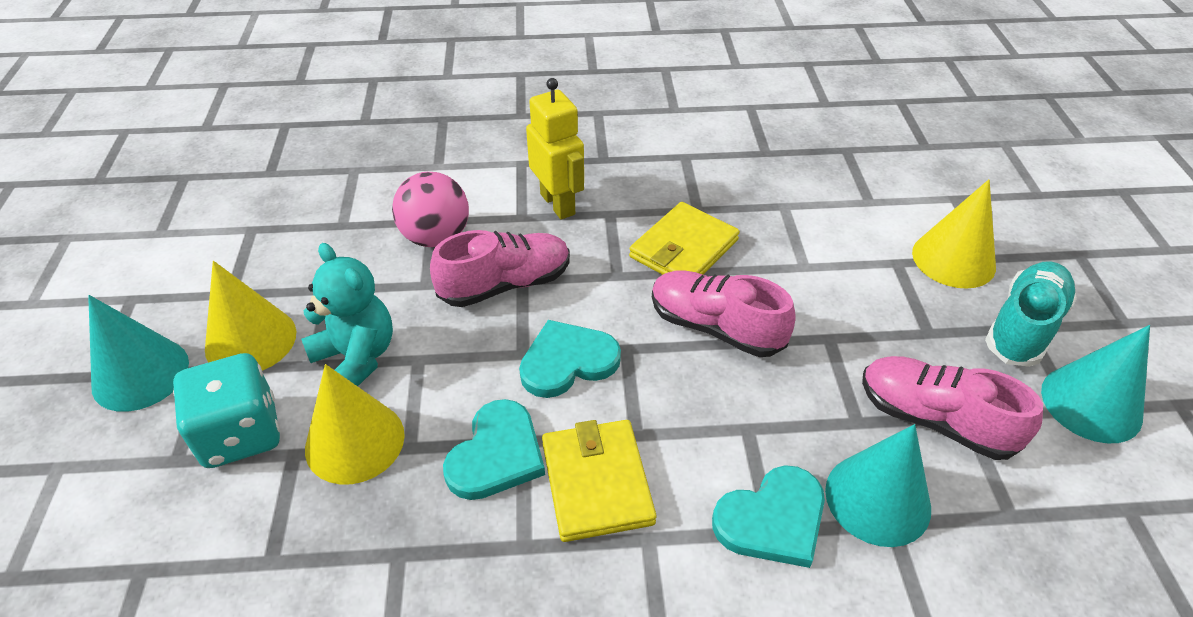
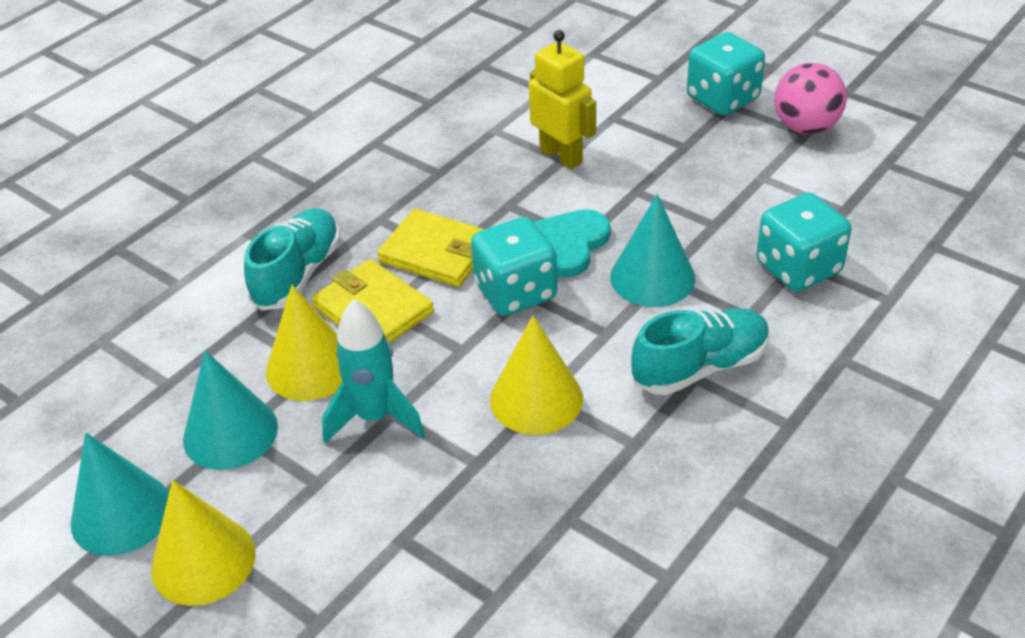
pink shoe: [430,230,570,307] [652,271,796,357] [862,356,1043,460] = 3 -> none = 0
turquoise dice: [173,353,280,468] = 1 -> [471,217,557,316] [687,32,765,115] [756,192,852,292] = 3
turquoise heart: [443,399,545,500] [519,320,621,398] [712,465,825,568] = 3 -> [534,209,611,277] = 1
turquoise rocket: none = 0 -> [322,299,425,443] = 1
turquoise shoe: [985,261,1077,367] = 1 -> [244,208,340,311] [631,308,770,395] = 2
turquoise teddy bear: [301,243,393,386] = 1 -> none = 0

